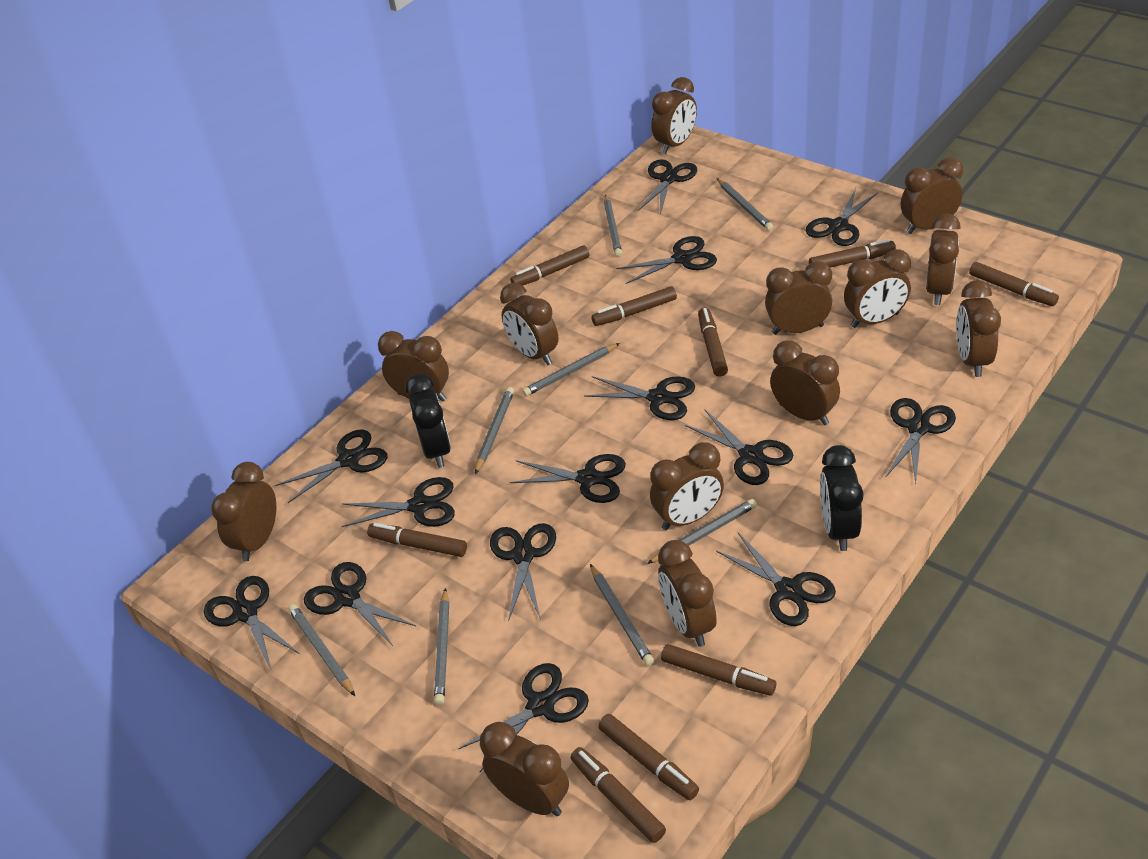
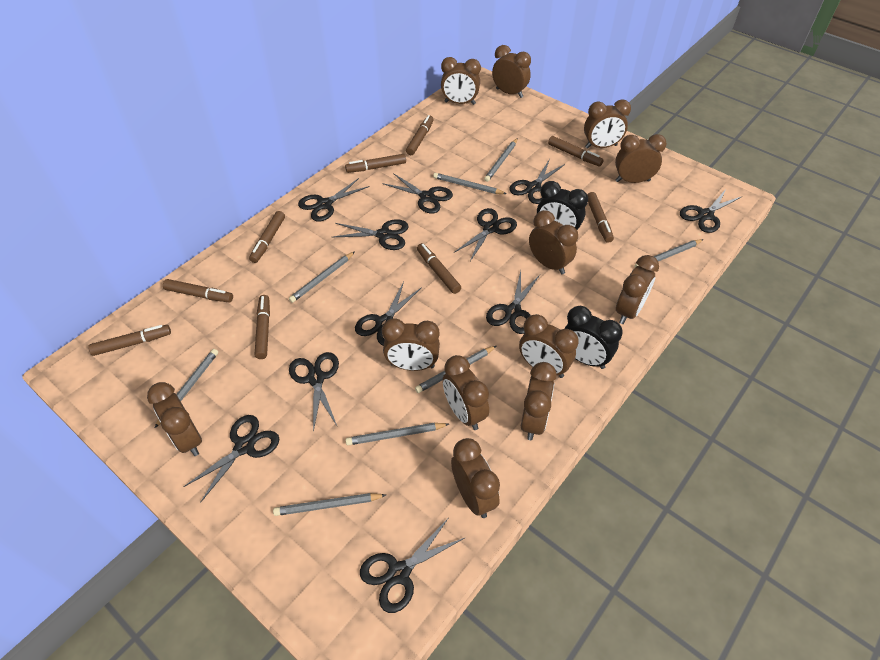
black scissors: [204,576,300,669] [275,429,387,503] [304,562,416,646] [342,477,455,527] [458,663,589,772] [490,523,556,622] [509,454,626,503] [584,376,695,420] [617,236,717,284] [638,159,697,214] [685,410,793,485] [716,533,836,626] [806,188,878,246] [886,398,956,484] = 14 -> [183,415,279,503] [289,352,339,432] [298,178,370,222] [333,219,409,250] [355,282,422,346] [360,519,466,613] [382,173,453,214] [454,208,517,261] [486,271,540,334] [509,159,565,204] [680,188,743,233] = 11
brown clock: [211,462,276,561] [378,331,449,402] [480,722,569,817] [500,283,558,365] [650,442,724,530] [651,77,697,154] [658,540,717,647] [765,261,832,335] [770,341,840,425] [844,249,911,328] [901,158,963,234] [926,214,961,305] [956,280,1001,377] = 13 -> [147,382,202,456] [382,318,440,371] [441,57,481,105] [443,355,489,430] [451,438,500,518] [492,45,531,98] [519,314,579,378] [521,362,557,440] [529,210,578,274] [584,99,631,149] [615,134,667,183] [616,255,659,324] = 12

